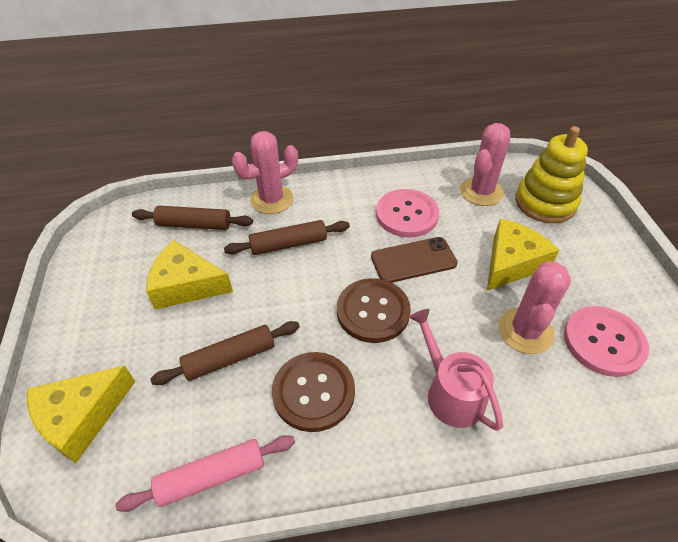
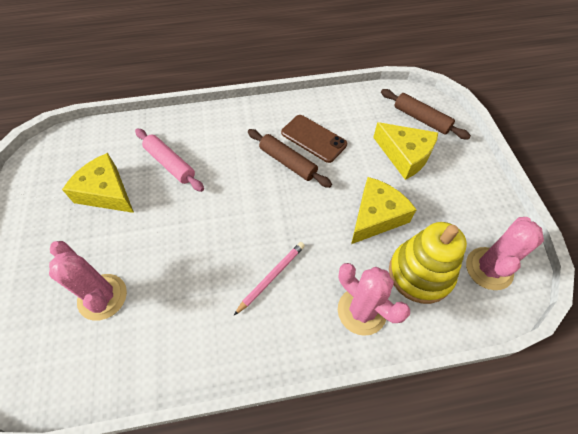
brown button: [272,352,355,432] [337,278,411,343] = 2 -> none = 0
brown rolling pin: [132,206,253,230] [150,321,300,385] [224,220,350,255] = 3 -> [248,129,332,188] [381,89,471,140] = 2
pink button: [376,189,439,237] [564,306,649,377] = 2 -> none = 0
pink pencil: none = 0 -> [234,242,305,315] = 1
pink watering can: [409,309,503,431] = 1 -> none = 0

